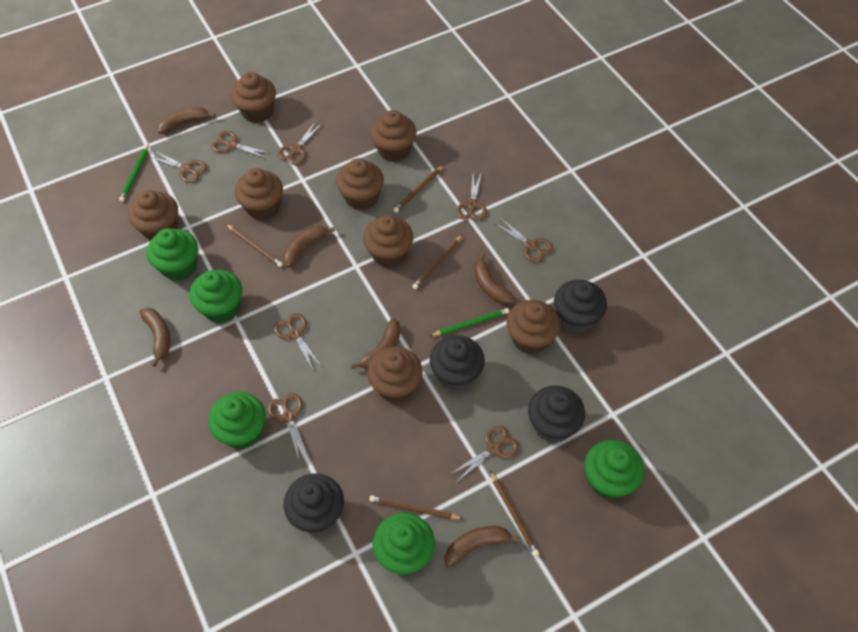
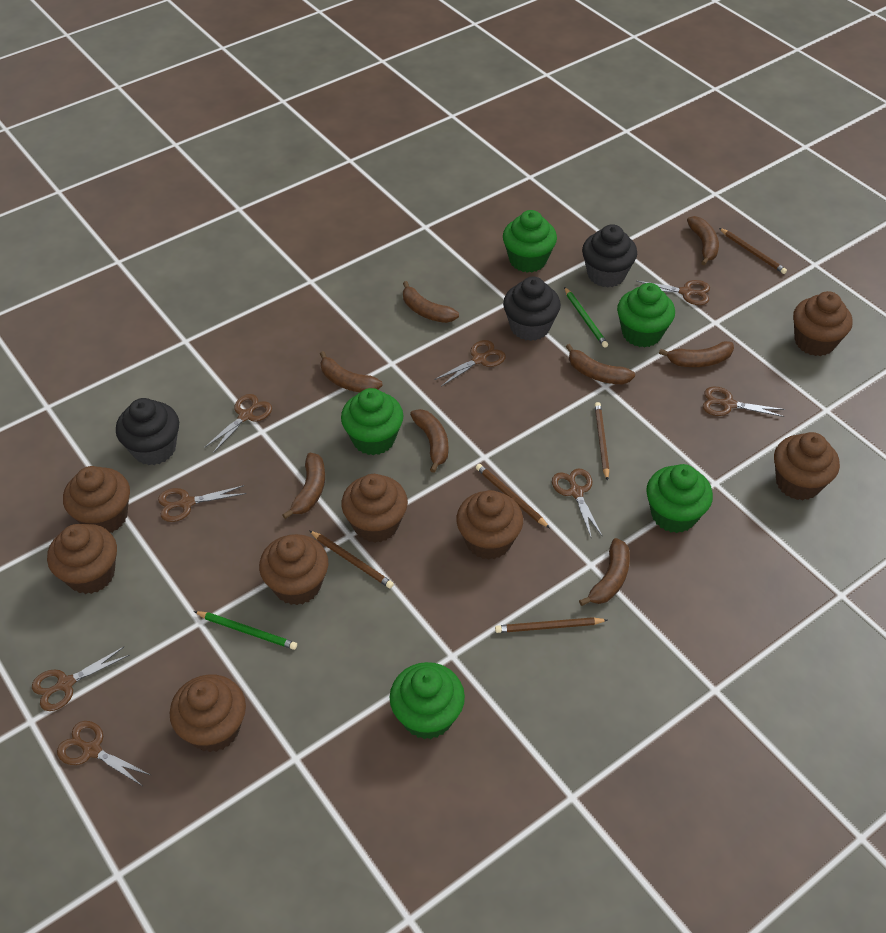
black cupcake: [284,473,344,534] [430,335,485,391] [528,385,585,443] [554,280,607,334] = 4 -> [116,398,179,465] [503,277,561,341] [582,224,637,288] = 3
brown banana: [140,308,170,367] [157,107,216,134] [283,226,335,268] [351,318,401,369] [445,526,520,567] [474,252,515,305] = 6 -> [282,452,325,519] [320,351,383,392] [403,281,459,323] [410,409,448,473] [566,344,635,384] [579,538,630,606] [659,341,734,367] [687,216,719,265] = 8

